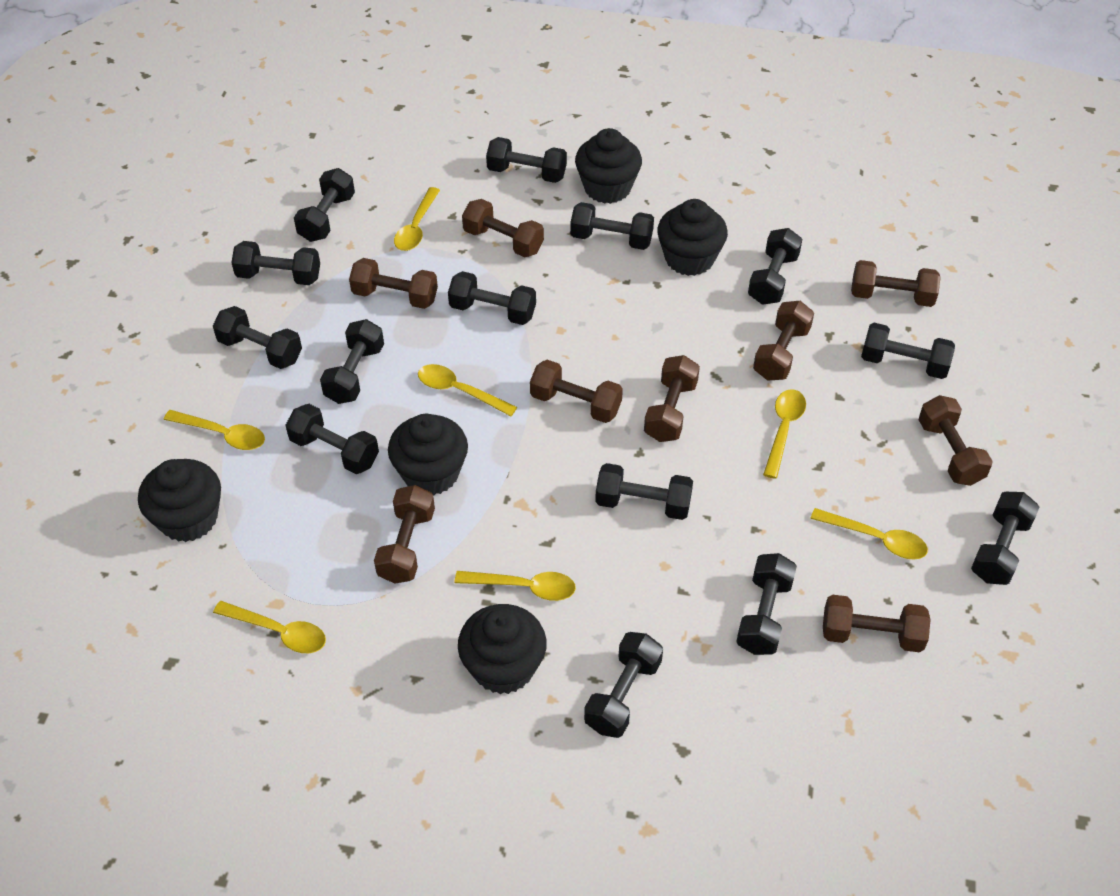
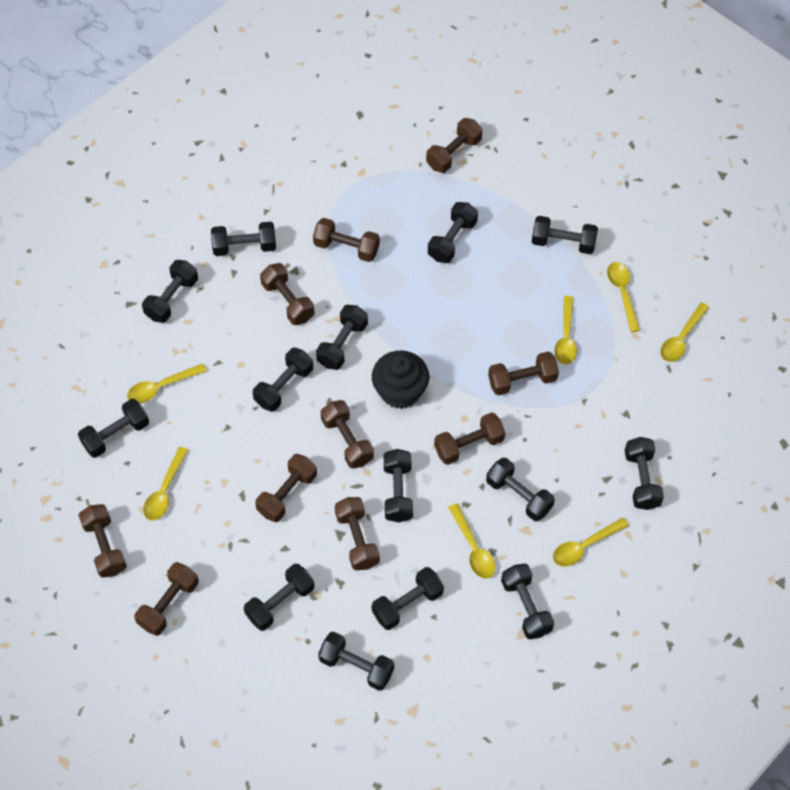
black cupcake: [138,459,221,542] [388,414,468,495] [458,604,547,694] [575,128,642,204] [657,199,728,276] = 5 -> [372,350,429,409] = 1
brown dumbbell: [349,258,438,309] [374,485,435,584] [462,199,544,257] [530,360,623,423] [644,355,700,442] [753,301,814,381] [823,595,931,652] [851,260,941,307] [918,395,993,486] = 9 -> [79,504,127,578] [135,562,199,636] [255,454,317,522] [260,263,314,325] [313,218,380,262] [321,400,374,469] [335,497,380,570] [426,118,483,173] [434,412,505,465] [488,351,559,395] = 10

